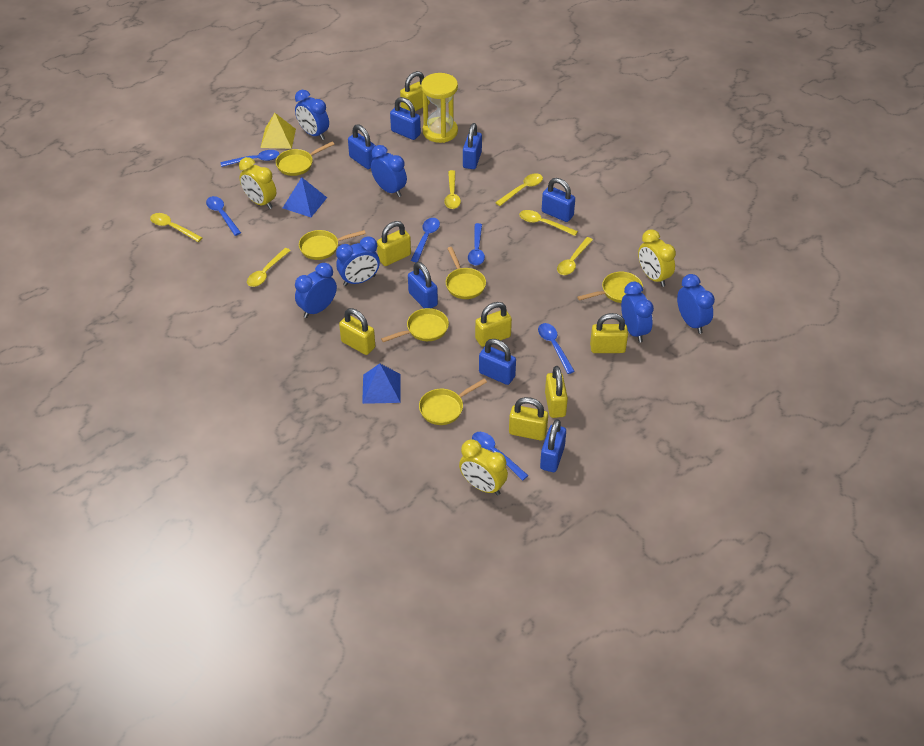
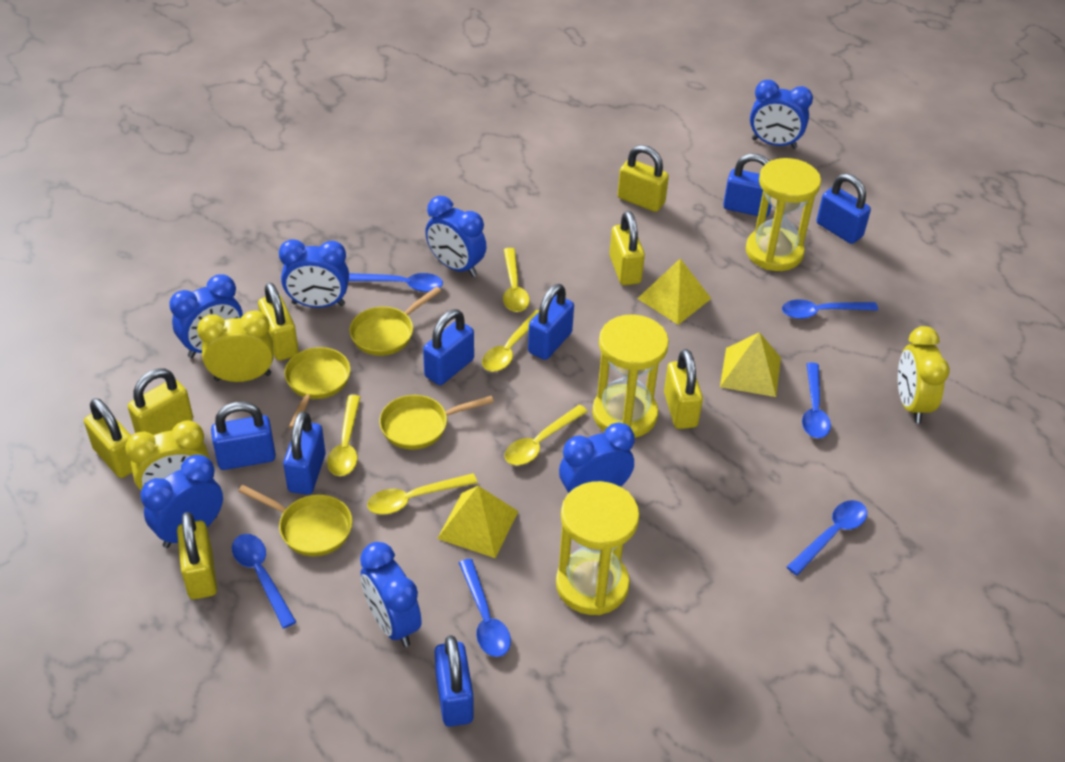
blue clock: [295,90,329,140] [295,263,337,318] [336,236,380,286] [371,145,407,197] [621,282,654,343] [677,274,715,334] = 6 -> [141,455,223,548] [170,274,243,358] [279,239,349,308] [360,542,422,647] [425,196,486,277] [559,422,634,493] [750,80,813,149] = 7
blue pyramid: [283,177,327,217] [362,364,401,404] = 2 -> none = 0
yellow hourglass: [421,73,458,143] = 1 -> [556,481,639,615] [592,314,669,438] [746,158,821,271] = 3
yellow pan: [276,142,334,176] [299,230,366,260] [381,308,449,342] [419,379,487,425] [446,247,486,299] [577,272,643,303] = 6 -> [238,485,353,556] [284,347,351,429] [349,286,441,356] [379,395,494,450] = 4
yellow pyramid: [260,113,296,149] = 1 -> [437,486,519,558] [637,259,711,325] [720,332,781,397] = 3
yellow spoon: [150,213,203,242] [247,248,291,287] [444,170,461,209] [495,173,543,206] [519,210,578,236] [557,237,593,275] = 6 -> [327,395,361,476] [367,473,477,514] [482,310,539,372] [503,248,530,312] [505,405,588,465] = 5

